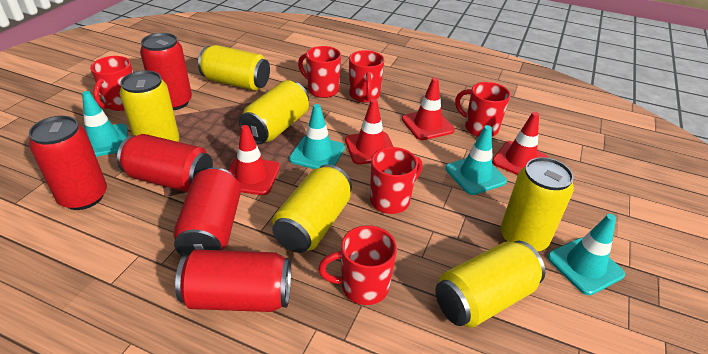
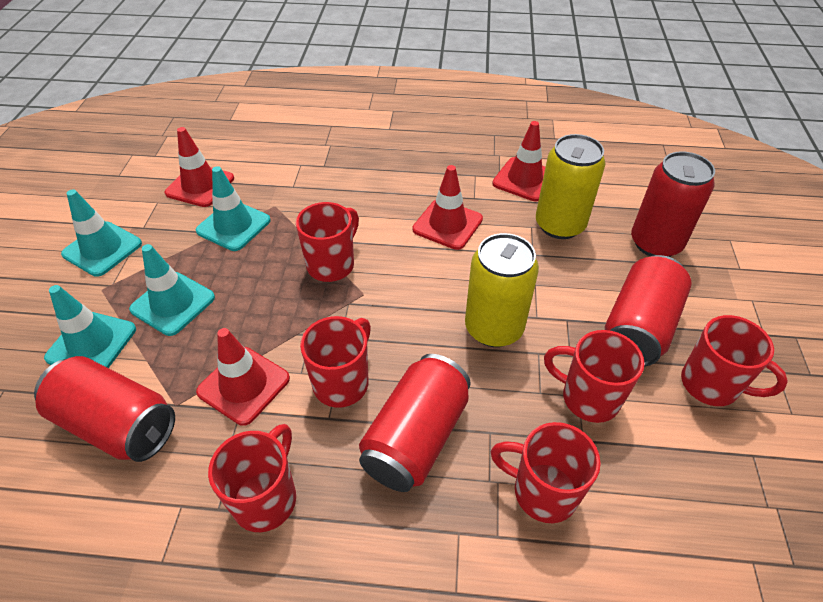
red can: [29,116,107,210] [117,134,213,192] [140,33,192,110] [173,167,241,257] [175,249,291,312] = 5 -> [34,356,175,462] [359,354,471,492] [605,255,692,366] [631,151,715,257] = 4
yellow can: [119,70,179,142] [198,45,270,91] [239,80,309,144] [272,164,352,253] [435,241,545,328] [501,157,574,252] = 6 -> [465,233,539,347] [536,134,605,239] = 2

